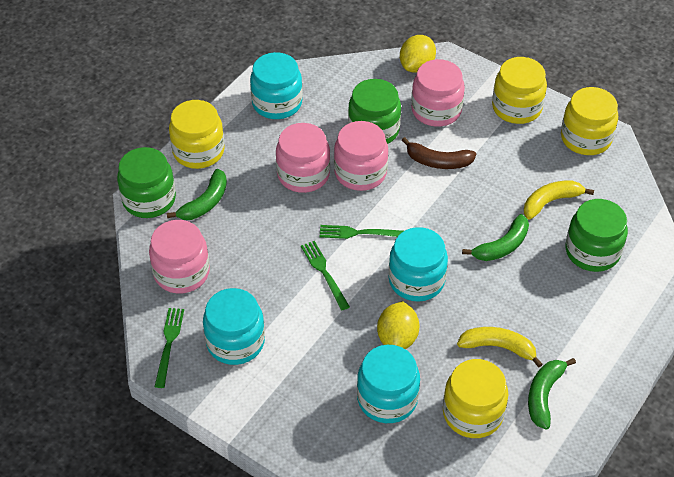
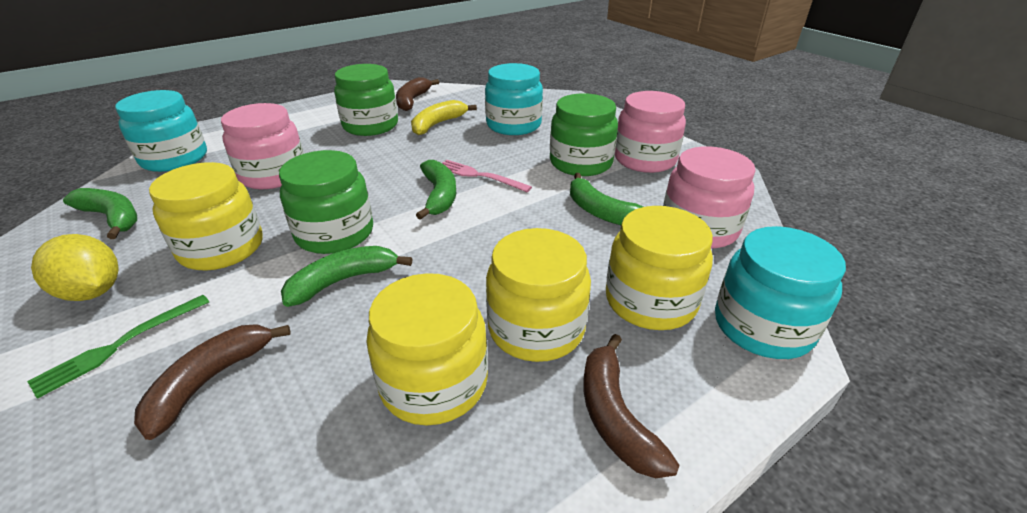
brown banana: [402,137,476,169] = 1 -> [134,324,290,440] [396,77,439,111] [584,334,680,478] = 3
green banana: [167,169,227,220] [462,214,529,261] [528,358,576,429] = 3 -> [63,188,137,239] [281,246,412,307] [416,160,456,220] [570,173,643,225] = 4
green fork: [155,308,184,388] [301,241,350,310] [320,225,403,239] = 3 -> [27,295,209,399] = 1
pink fork: none = 0 -> [442,160,532,192] = 1
pink jar: [149,220,210,293] [276,123,330,193] [334,121,388,191] [411,59,465,127] = 4 -> [221,103,304,189] [615,91,686,173] [663,146,755,249] = 3
turquoise jar: [203,288,265,365] [250,52,303,119] [357,345,420,423] [388,227,448,302] = 4 -> [115,90,207,172] [485,63,543,135] [715,226,846,359] = 3
yellow banana: [457,327,543,368] [524,180,594,220] = 2 -> [411,100,477,135] = 1
yellow lemon: [377,301,420,349] [400,35,436,73] = 2 -> [31,234,119,301] = 1

